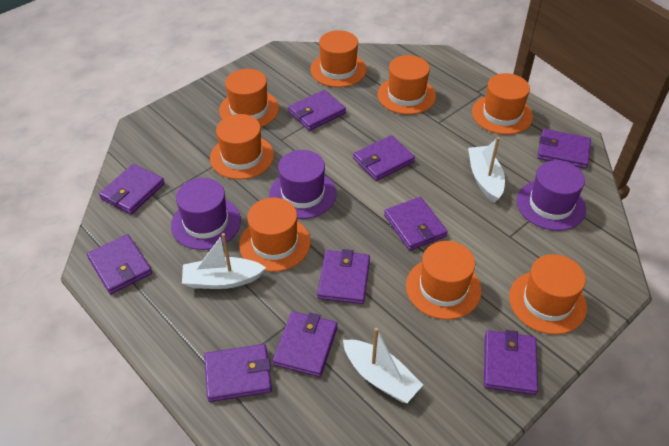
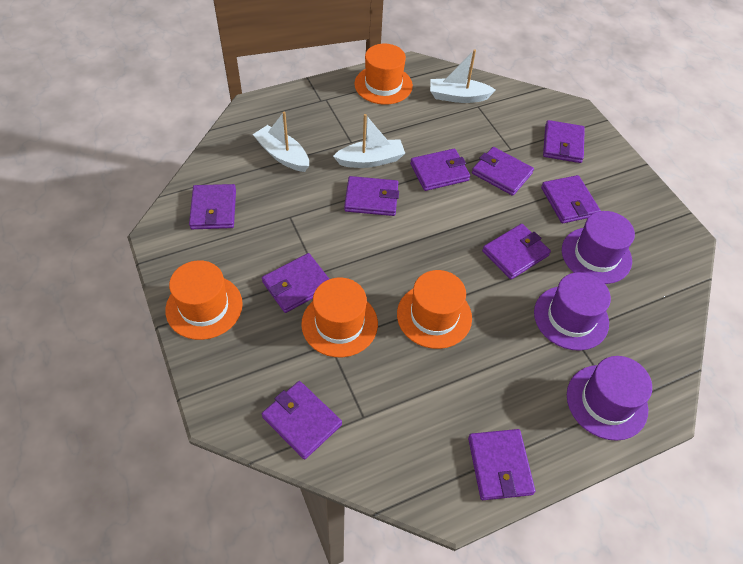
orange hat: [210,114,274,180] [219,69,279,127] [239,198,311,272] [310,30,367,87] [377,55,436,115] [406,241,482,320] [472,73,533,135] [509,254,587,335] = 8 -> [165,260,243,340] [301,278,378,357] [354,44,413,105] [397,270,472,349] = 4

